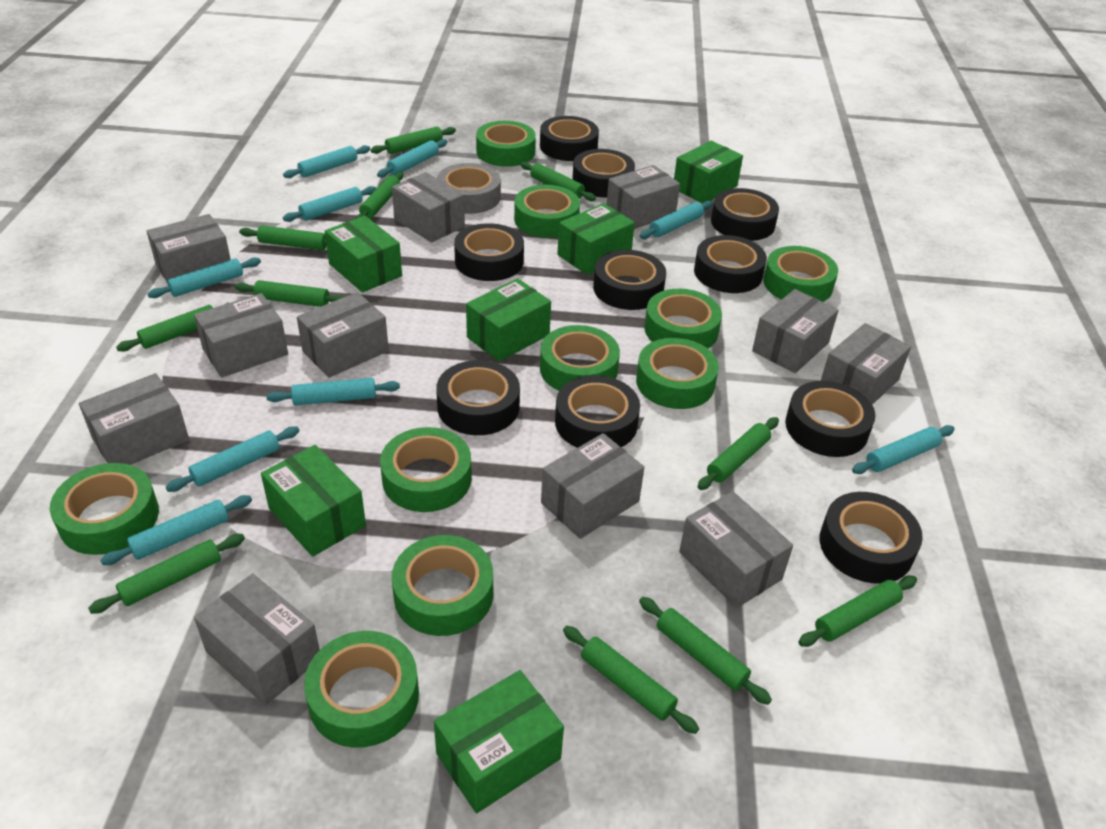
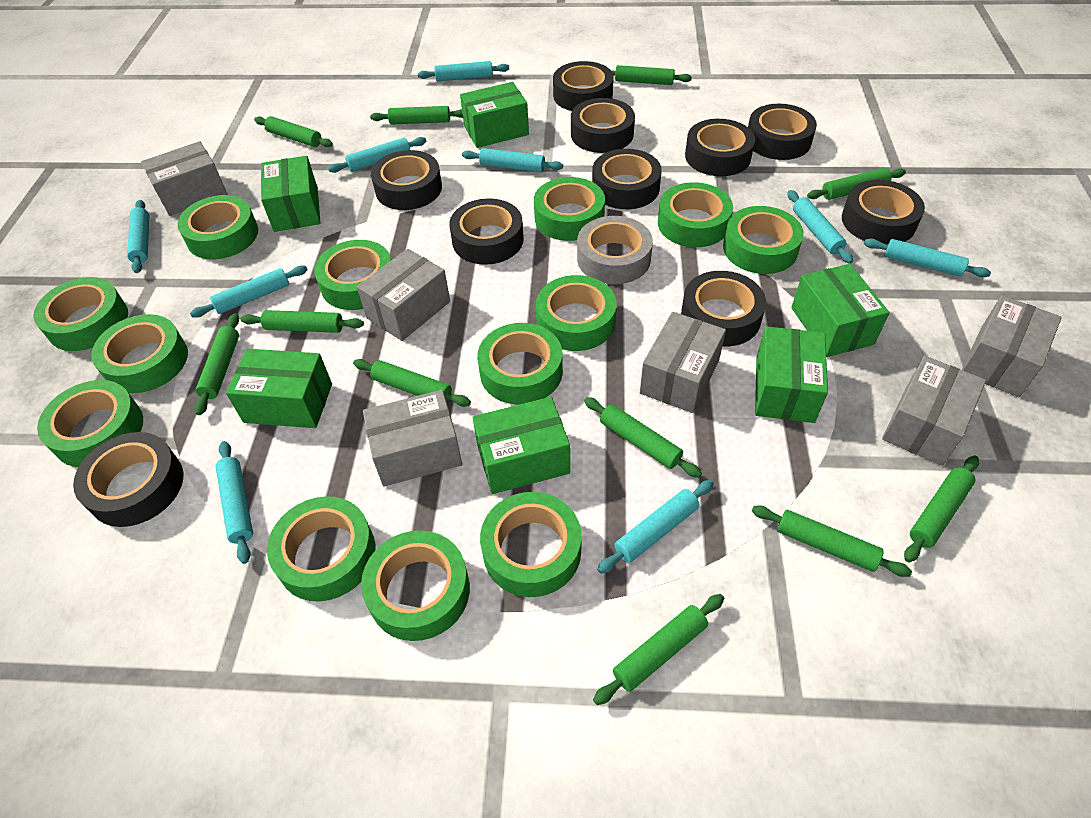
green tape: [50,463,159,555] [304,631,419,748] [380,427,472,512] [392,535,493,636] [476,121,536,167] [514,185,580,238] [540,325,620,391] [636,338,719,409] [644,289,722,348] [763,246,838,302] = 10 -> [33,277,128,351] [37,380,143,467] [91,314,188,393] [177,195,258,259] [267,496,376,601] [314,240,391,310] [361,530,470,641] [477,323,563,405] [480,492,582,597] [534,177,605,241] [536,275,617,351] [658,182,733,247] [723,206,804,274] = 13
grey box: [79,373,189,465] [147,214,231,282] [194,293,288,378] [194,574,320,706] [297,292,389,378] [392,172,465,243] [541,433,644,539] [606,165,680,229] [679,491,793,608] [752,289,839,373] [821,323,911,405] = 11 -> [141,141,227,216] [357,249,450,341] [363,390,462,487] [640,312,726,413] [882,356,986,466] [962,295,1062,397] = 6

